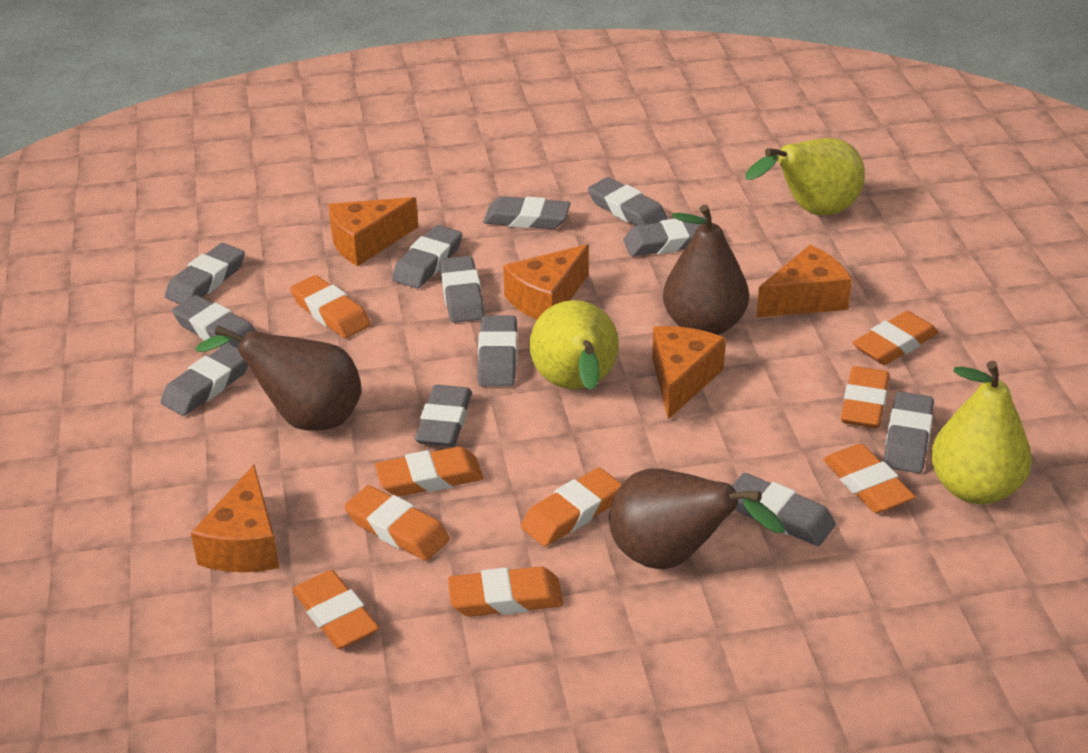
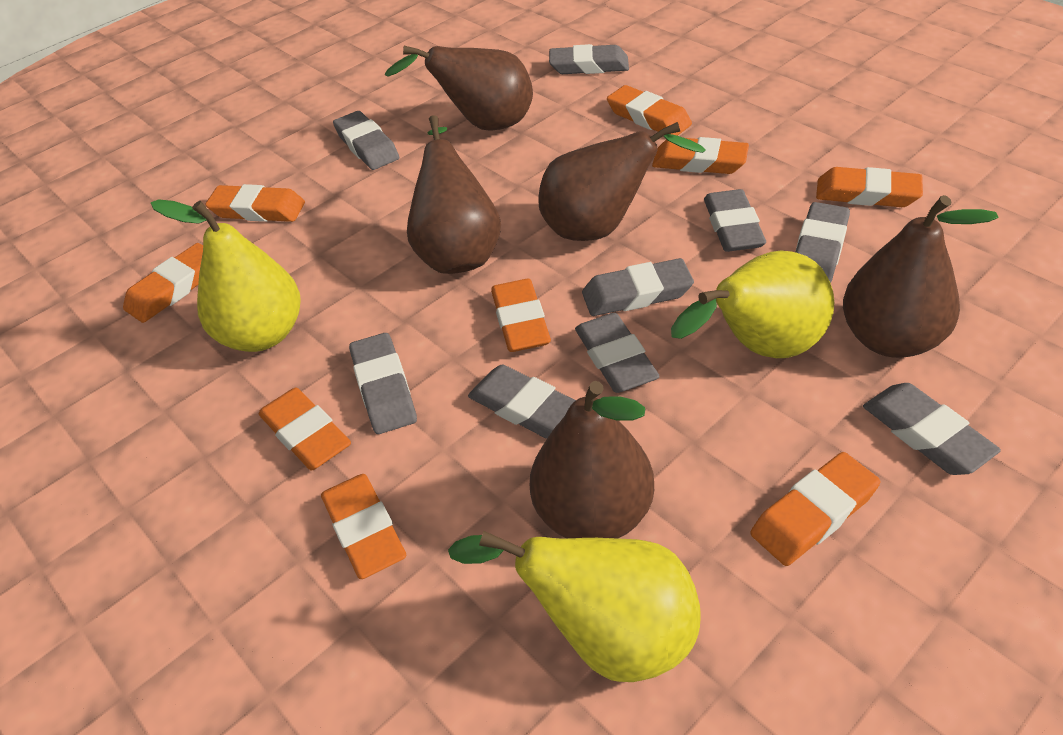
brown pear: [195,325,362,430] [609,468,785,569] [663,204,749,335] = 3 -> [384,46,533,131] [407,115,501,274] [530,381,654,539] [538,122,706,241] [843,195,998,358] = 5
grey eraser: [161,344,248,416] [165,243,245,304] [172,295,256,348] [392,225,462,289] [415,385,472,447] [440,256,485,323] [478,315,517,386] [483,196,571,229] [588,177,668,226] [623,217,706,256] [732,473,836,546] [884,391,934,473] = 12 -> [333,111,399,170] [349,333,417,434] [468,364,576,439] [549,44,629,74] [575,313,660,393] [582,258,694,316] [704,189,766,252] [795,202,850,283] [863,383,1001,475] = 9
orange cheese: [191,465,279,572] [328,197,418,266] [503,244,589,320] [652,326,726,419] [757,245,852,318] = 5 -> none = 0

